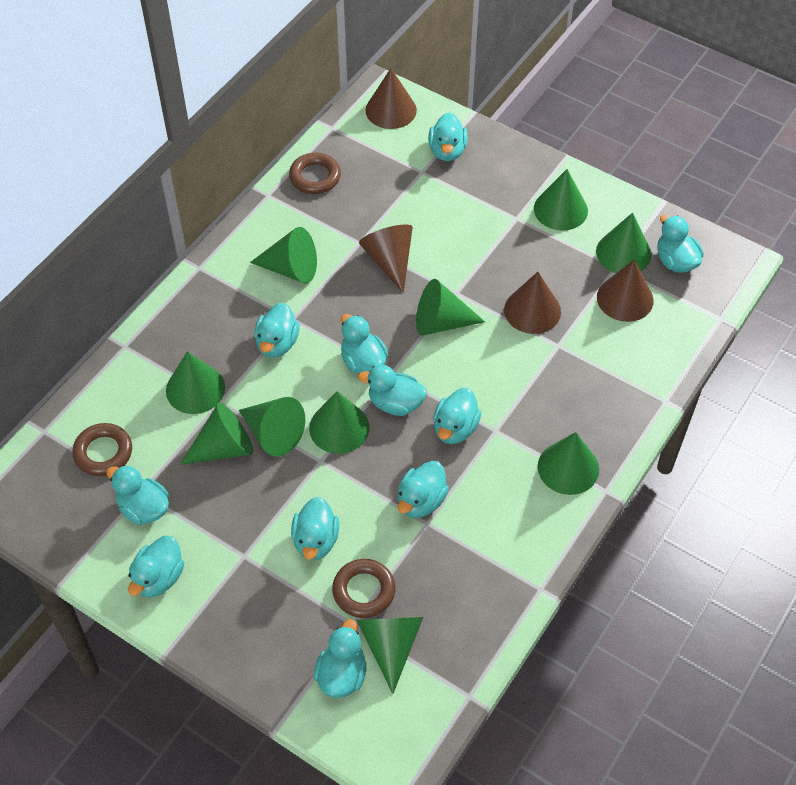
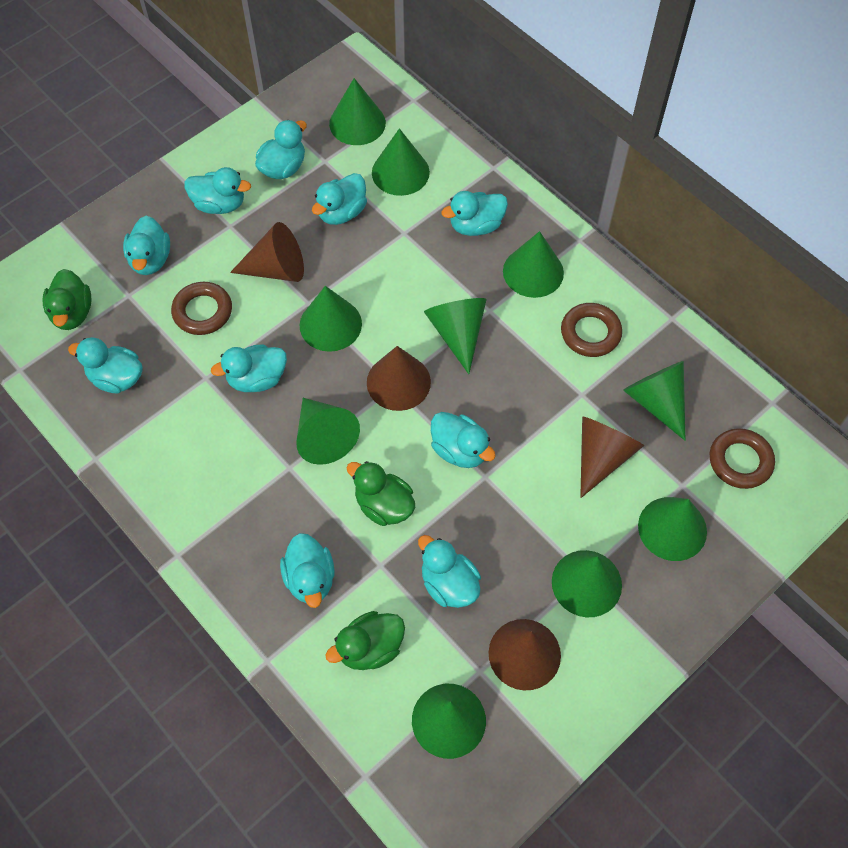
green duck: none = 0 -> [42,269,92,330] [325,611,405,670] [347,461,415,526] = 3
turquoise duck: [106,465,169,525] [128,536,184,598] [254,303,300,358] [291,497,339,560] [314,619,367,698] [341,314,389,374] [358,365,427,416] [398,461,449,518] [428,112,468,161] [433,388,481,444] [657,214,704,273] = 11 -> [68,337,143,394] [123,216,170,275] [184,167,251,214] [211,344,287,392] [255,120,307,179] [280,533,335,608] [312,173,367,225] [418,535,481,608] [431,412,496,468] [441,191,508,236] = 10

